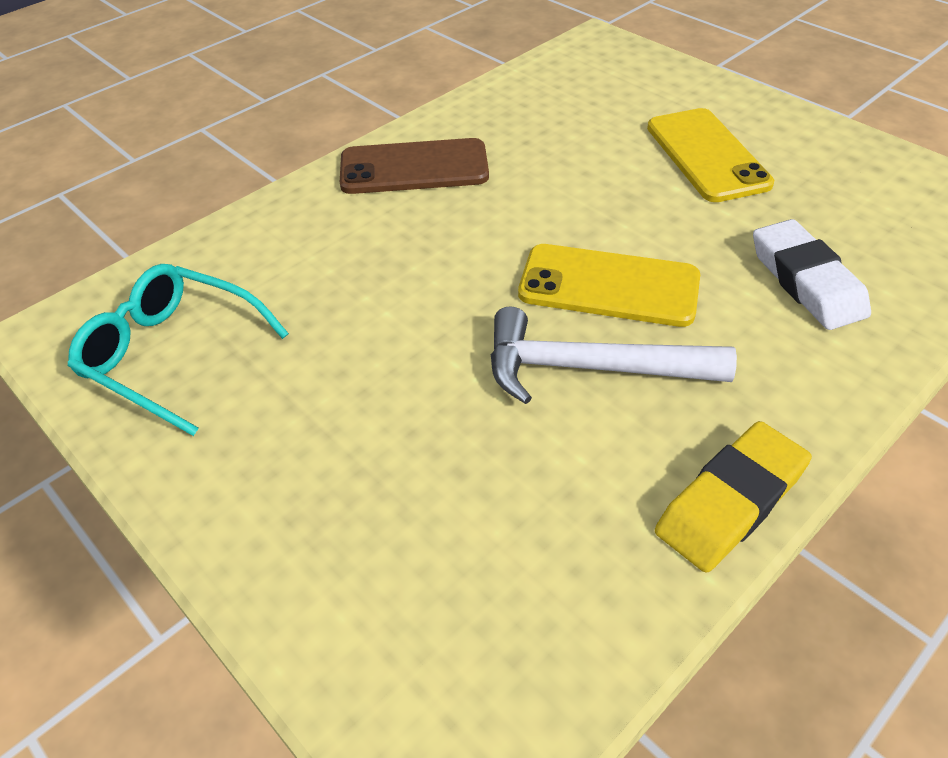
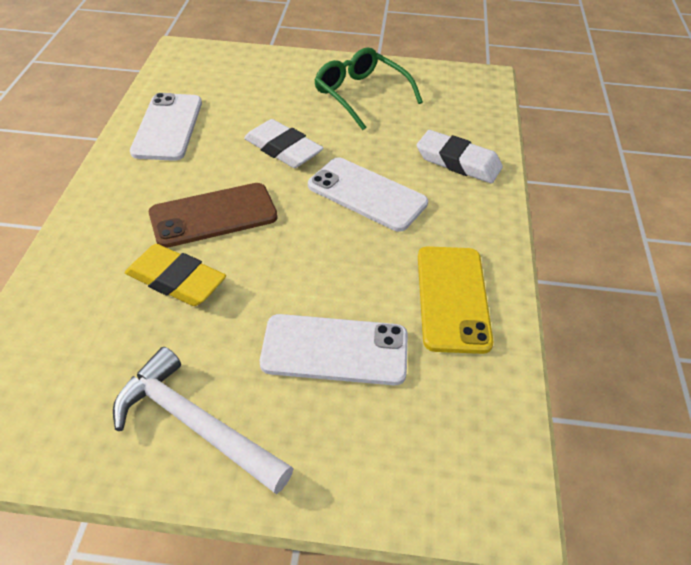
green glasses: none = 0 -> [314,47,423,130] = 1
turquoise glasses: [68,264,289,436] = 1 -> none = 0
white eraser: [753,219,871,330] = 1 -> [244,119,323,168] [416,130,503,183] = 2
white phone: none = 0 -> [130,93,202,161] [260,314,408,385] [308,157,428,232] = 3
yellow phone: [518,244,700,327] [647,108,774,202] = 2 -> [418,246,494,354] = 1

